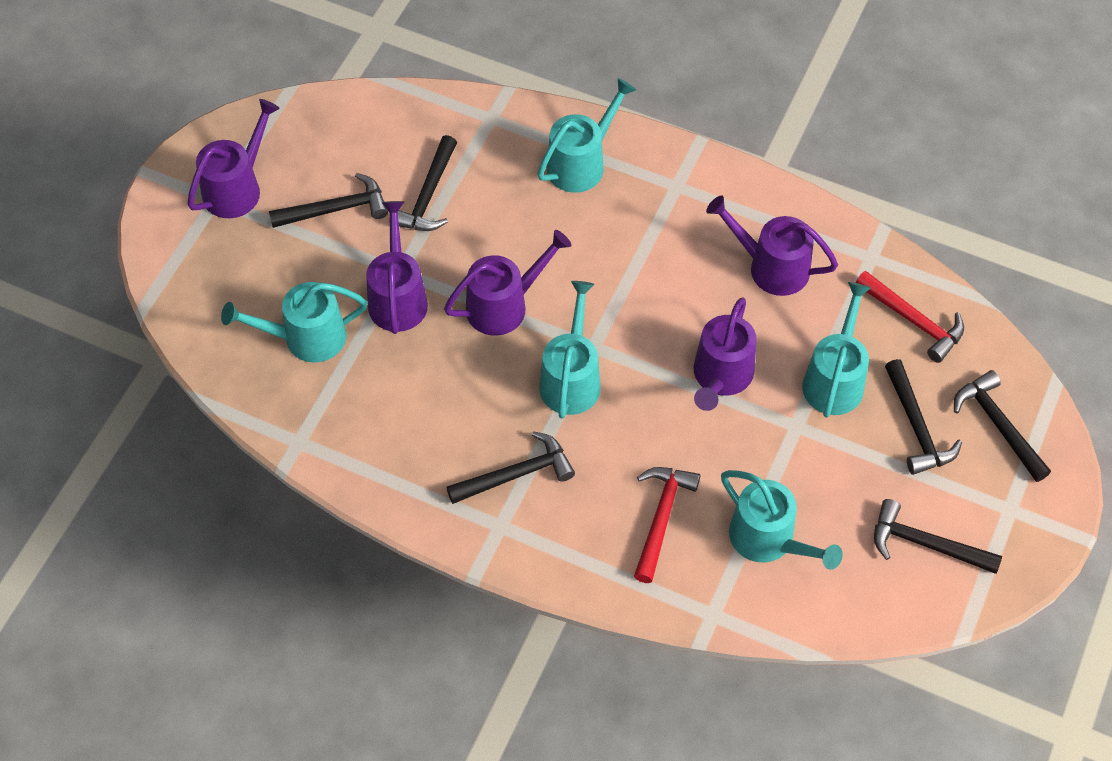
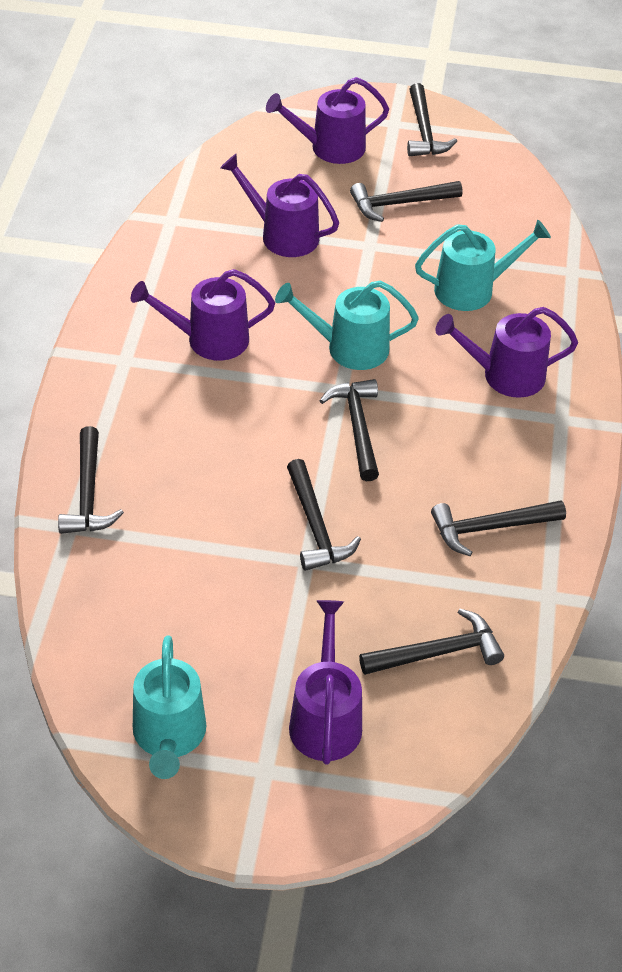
black hammer: [269,173,388,228] [398,135,457,231] [446,431,575,504] [874,499,1002,574] [885,359,962,475] [954,370,1051,482] = 6 -> [58,426,124,534] [287,459,361,571] [320,379,379,481] [350,181,462,222] [359,609,504,675] [407,83,457,156] [431,500,566,556] = 7
red hammer: [634,467,701,583] [856,271,964,363] = 2 -> none = 0
turquoise watering can: [221,282,367,363] [537,78,636,193] [539,281,601,419] [721,470,843,570] [802,282,871,418] = 5 -> [133,635,207,779] [275,280,419,370] [415,220,551,311] = 3

